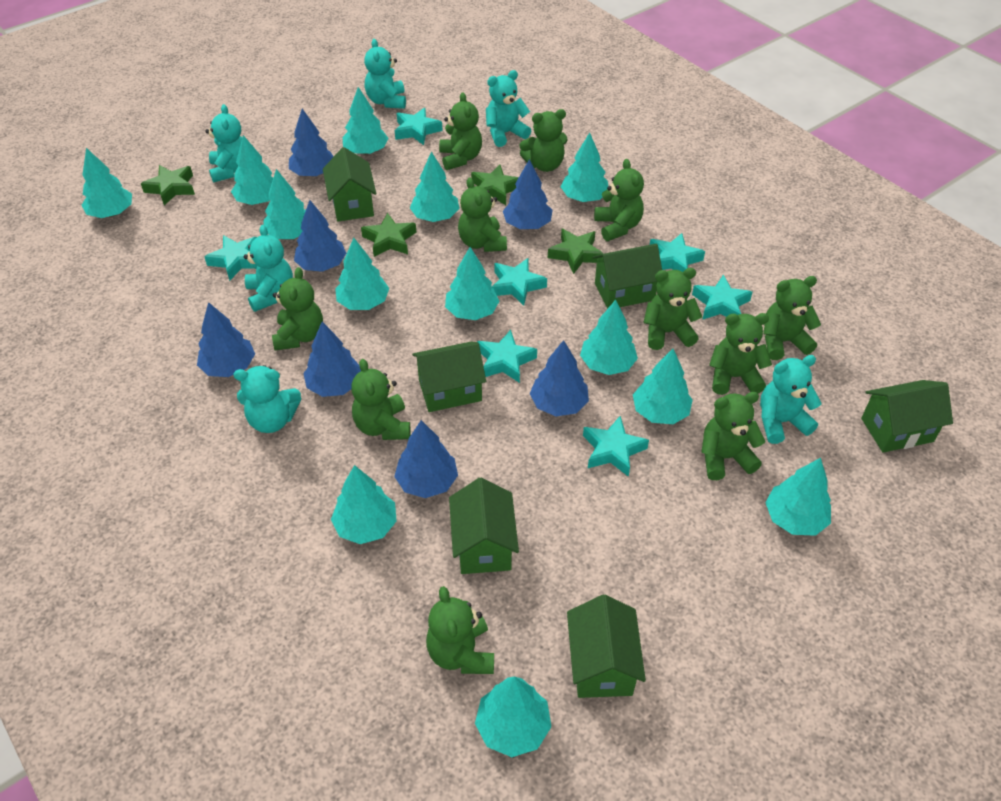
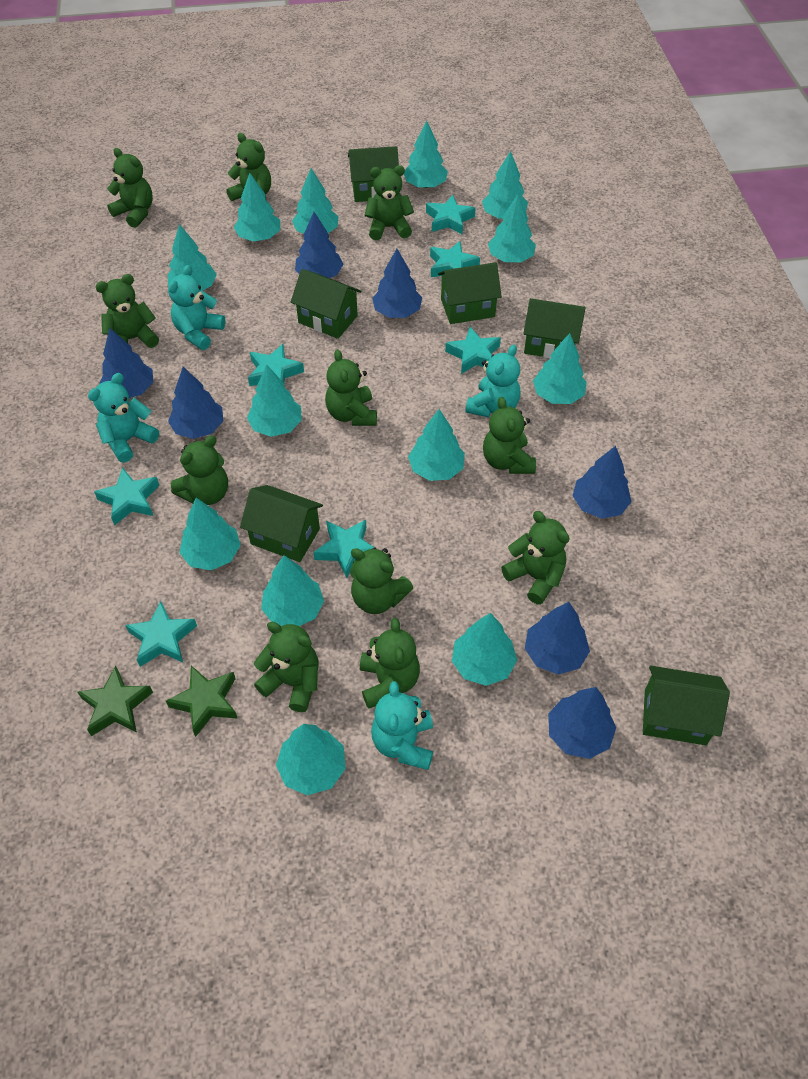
green star: [141,165,195,205] [361,213,417,257] [471,165,519,205] [548,229,604,274] = 4 -> [78,665,153,736] [166,666,238,737] = 2
turquoise teddy bear: [205,104,242,183] [233,365,302,433] [244,225,293,312] [364,39,406,109] [486,70,531,147] [760,355,821,444] = 6 -> [88,373,159,462] [168,265,225,350] [371,681,433,770] [465,345,520,417] = 4

